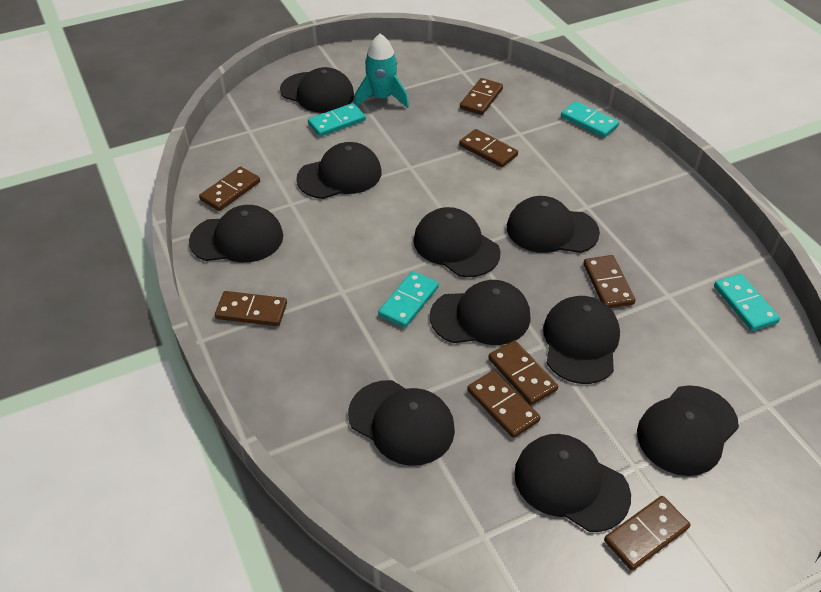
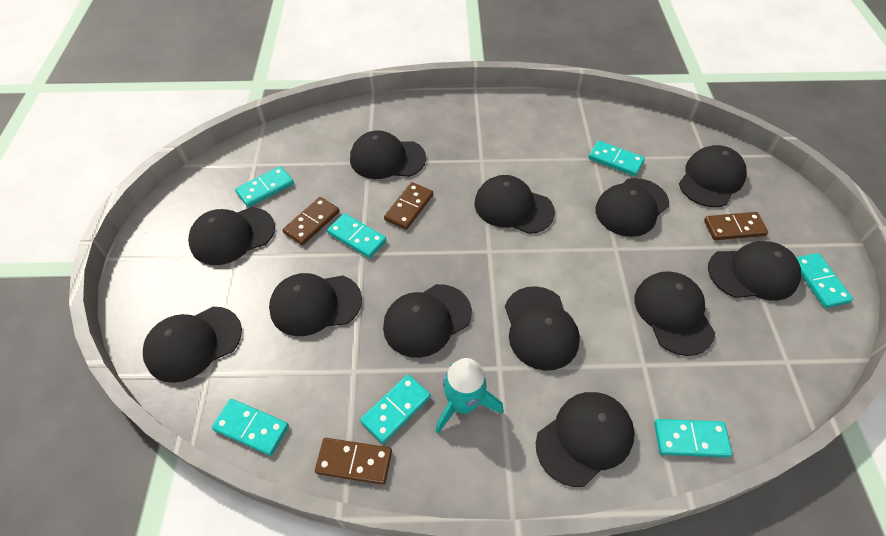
black cap: [189,205,283,263] [280,67,355,113] [296,142,381,199] [348,380,455,466] [414,207,501,277] [430,280,531,345] [507,196,600,253] [514,434,631,532] [543,296,620,384] [637,385,739,476] = 10 -> [143,307,242,383] [188,207,275,265] [269,273,362,336] [350,130,426,179] [383,284,472,358] [475,175,555,234] [505,286,580,371] [536,392,635,487] [596,178,669,237] [634,271,715,356] [679,145,747,207] [708,241,801,301] = 12
brown domino: [199,166,260,211] [215,291,287,326] [459,129,518,168] [460,78,503,115] [467,370,541,438] [488,340,558,405] [583,255,636,308] [604,496,690,571] = 8 -> [283,197,339,245] [315,438,392,485] [384,182,433,230] [704,212,768,240] = 4
turquoise domino: [308,103,366,137] [378,271,439,328] [561,101,619,138] [714,274,780,331] = 4 -> [212,399,289,456] [235,166,294,207] [327,213,386,258] [360,374,431,444] [588,141,645,176] [654,419,732,458] [796,253,853,308] = 7

